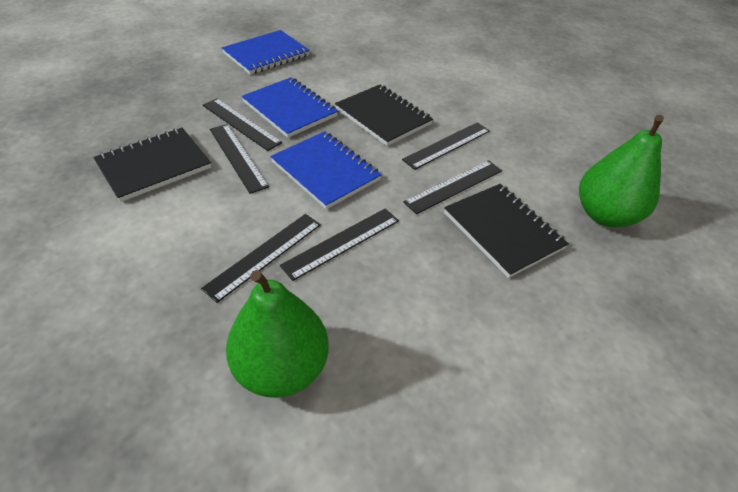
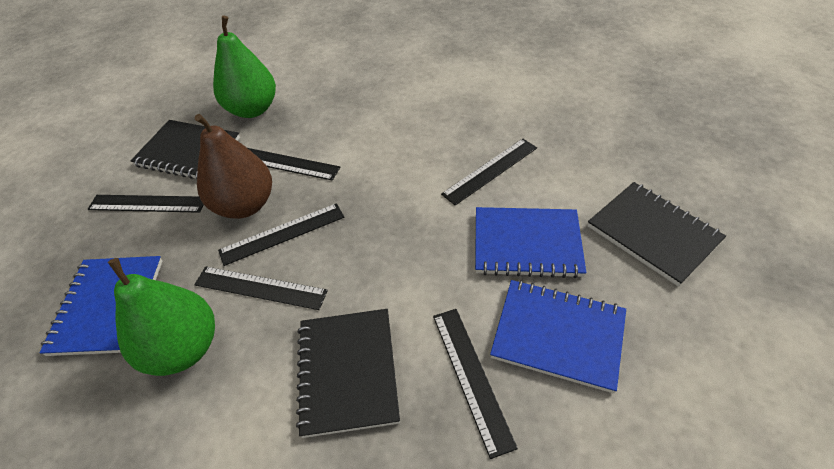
brown pear: none = 0 -> [195,114,272,219] = 1

